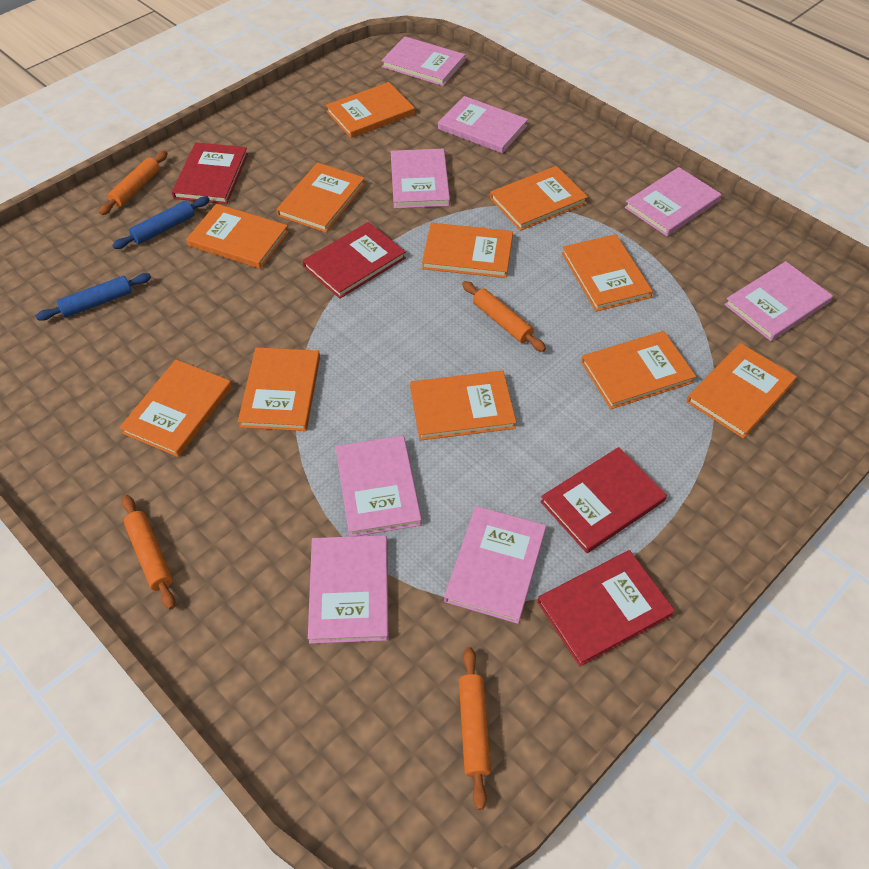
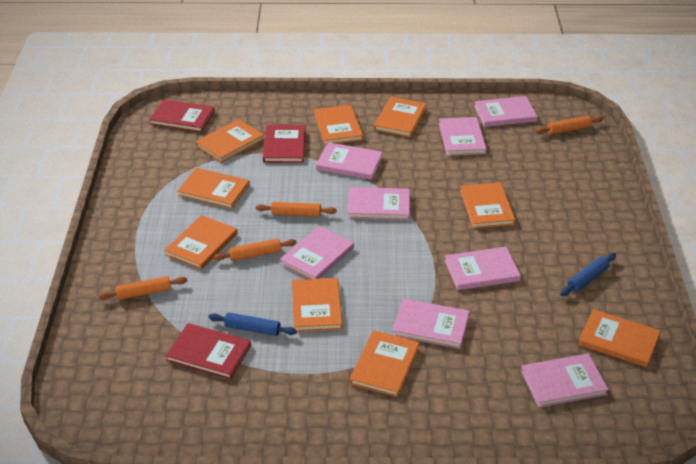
orange book: [119,360,232,457] [186,204,289,269] [238,347,320,431] [276,162,365,233] [326,82,415,138] [410,371,516,441] [422,223,513,278] [490,166,588,231] [562,234,653,312] [581,331,696,409] [687,343,797,438] = 11 -> [164,215,237,270] [177,168,250,209] [195,119,264,163] [292,278,343,332] [314,105,363,145] [350,330,419,397] [374,97,426,138] [460,182,516,228] [578,309,661,367] = 9
red book: [172,142,248,204] [302,222,406,299] [537,550,675,666] [540,447,667,553] = 4 -> [149,99,215,132] [165,323,251,379] [263,125,306,163] = 3

